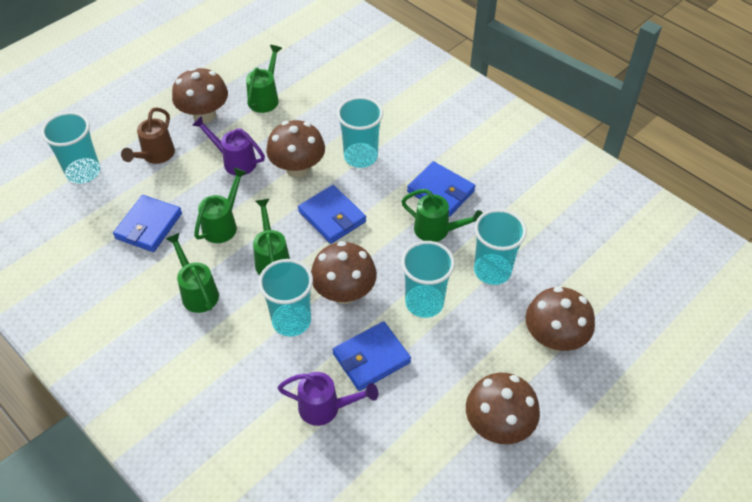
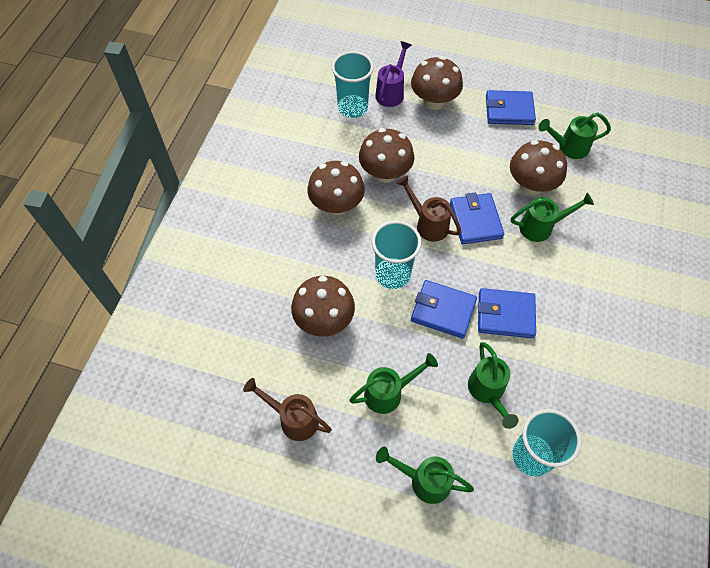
brown watering can: [121,107,175,164] = 1 -> [243,378,332,441] [396,175,462,242] = 2
purple watering can: [192,116,265,176] [277,372,378,426] = 2 -> [375,41,412,107] = 1
turquoise cup: [41,112,100,184] [258,259,313,337] [337,96,383,168] [401,241,455,318] [474,209,527,285] = 5 -> [332,51,374,118] [372,221,422,289] [512,409,581,476] = 3

